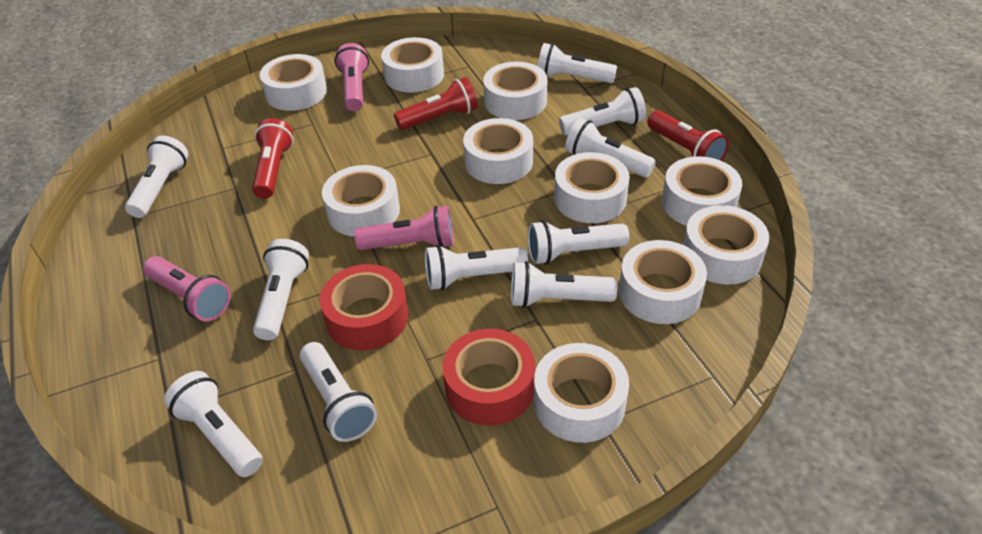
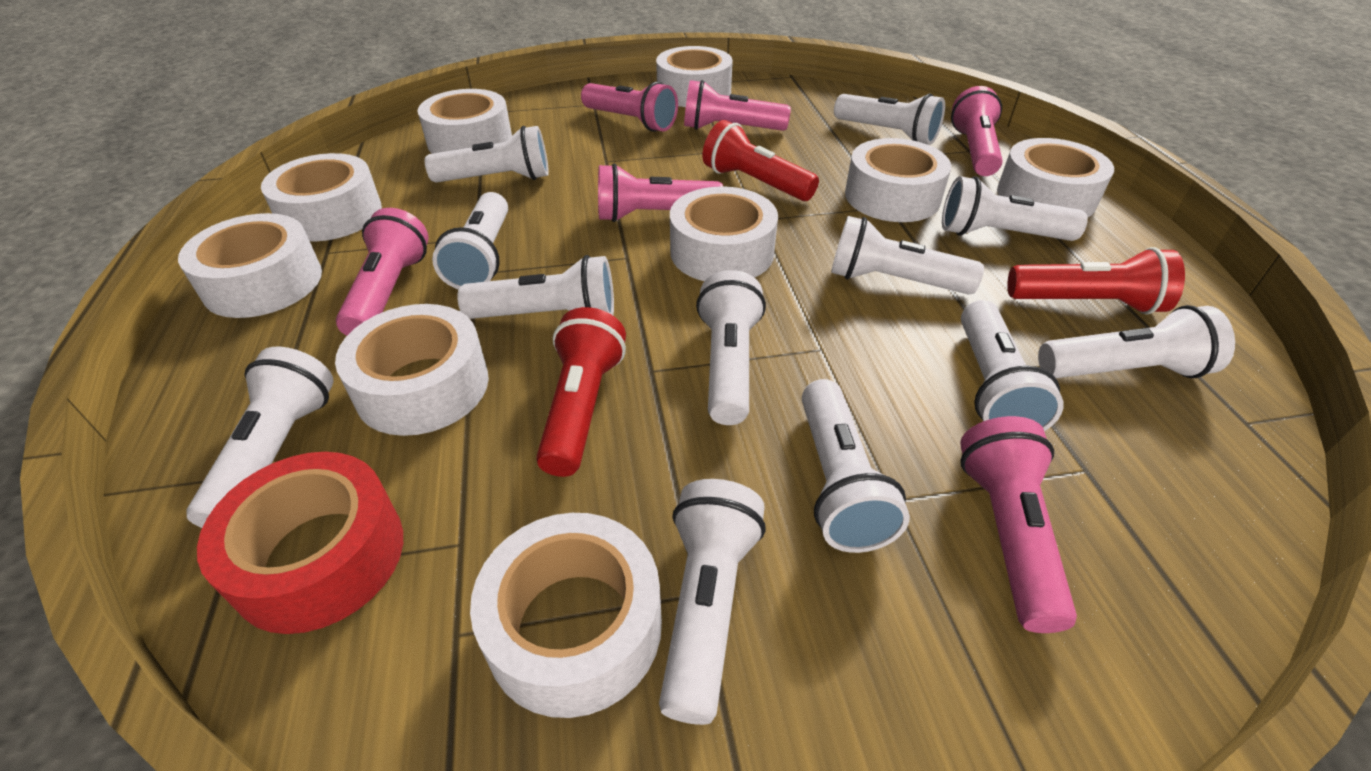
pink flashlight: [143,256,231,321] [334,43,369,111] [354,206,454,250] = 3 -> [336,208,429,336] [581,82,678,132] [598,163,723,222] [684,80,791,131] [951,86,1003,176] [960,416,1077,633] = 6
red tape: [319,264,409,350] [442,329,535,426] = 2 -> [197,452,403,634] = 1
white flashlight: [125,136,189,218] [164,371,263,477] [253,239,309,340] [300,342,377,442] [425,245,528,290] [511,261,617,308] [527,220,629,265] [538,43,617,83] [559,87,646,136] [565,118,656,178] = 10 -> [187,347,334,528] [425,126,549,183] [432,192,508,289] [457,255,614,319] [659,479,766,725] [696,270,766,425] [802,379,910,553] [831,216,984,295] [834,94,945,145] [942,176,1088,241] [961,300,1064,431] [1038,305,1235,378] = 12
white tape: [260,54,327,111] [322,165,400,237] [381,37,444,92] [463,118,533,184] [483,62,547,120] [534,343,629,443] [554,152,630,223] [619,240,707,324] [662,156,742,226] [683,205,769,285] = 10 -> [178,213,322,318] [261,153,382,241] [335,304,489,436] [417,89,512,154] [470,513,662,718] [656,46,733,107] [670,186,778,281] [845,138,951,222] [997,138,1114,217] = 9

